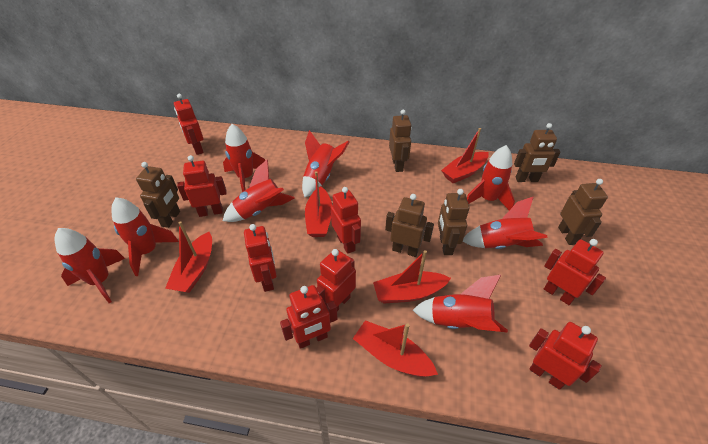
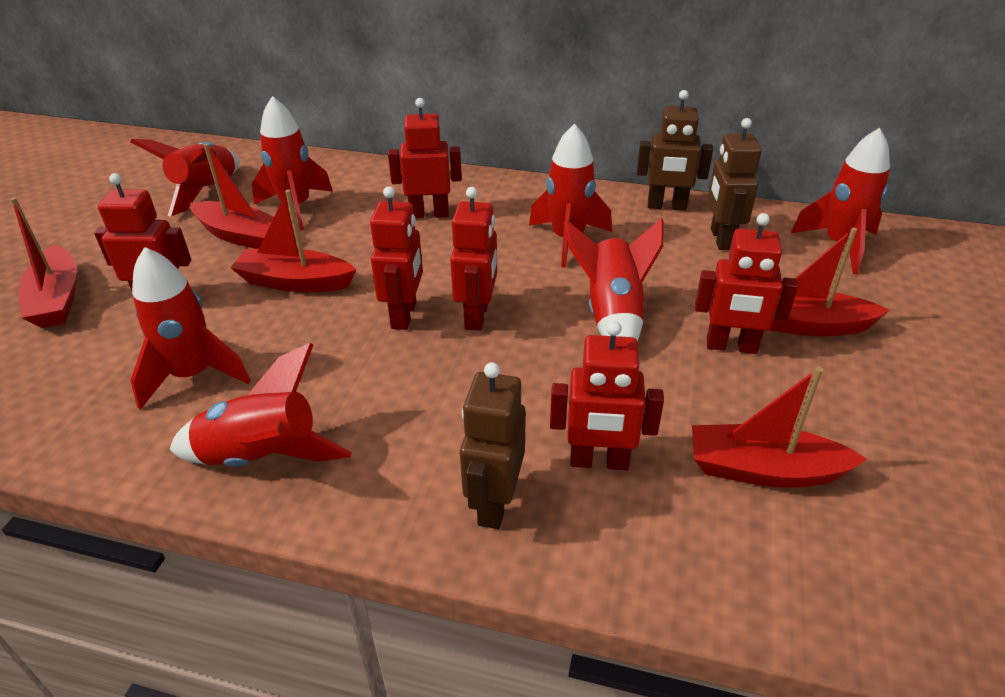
brown robot: [136,162,180,228] [385,194,434,257] [389,109,412,172] [438,189,470,255] [514,123,561,182] [558,179,608,245] = 6 -> [460,362,526,529] [637,90,713,211] [708,118,762,250] = 3
red robot: [174,94,204,155] [177,155,227,217] [244,224,277,292] [280,285,338,349] [316,249,356,311] [331,187,361,254] [529,322,602,390] [544,239,606,305] = 8 -> [94,173,191,290] [370,186,423,330] [388,98,462,219] [450,187,497,331] [550,321,664,470] [695,213,798,354] = 6
red rocket: [55,228,125,303] [111,197,179,276] [223,124,265,192] [223,159,294,222] [302,130,349,198] [413,275,508,333] [463,196,547,249] [467,145,515,210] = 8 -> [130,139,239,216] [130,247,251,410] [170,343,352,467] [252,96,333,230] [529,124,612,268] [564,218,663,342] [791,128,890,274] = 7

